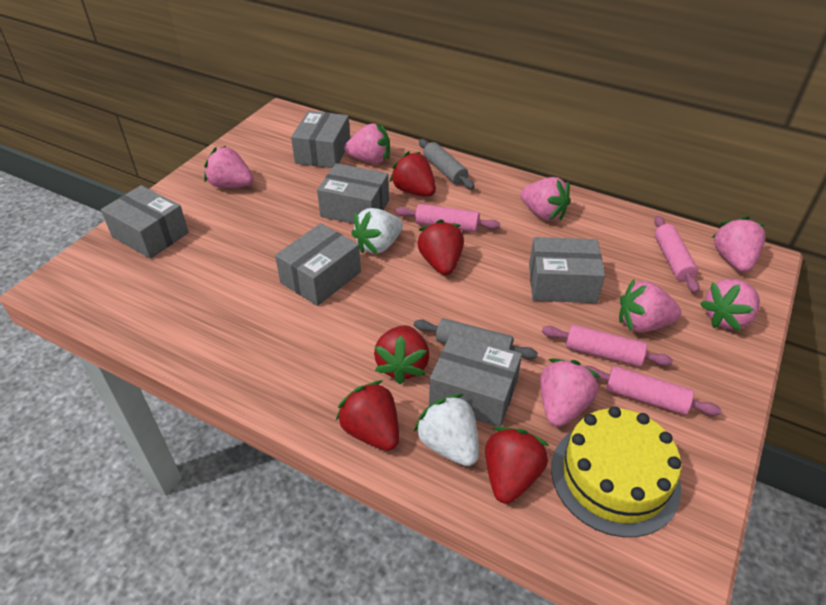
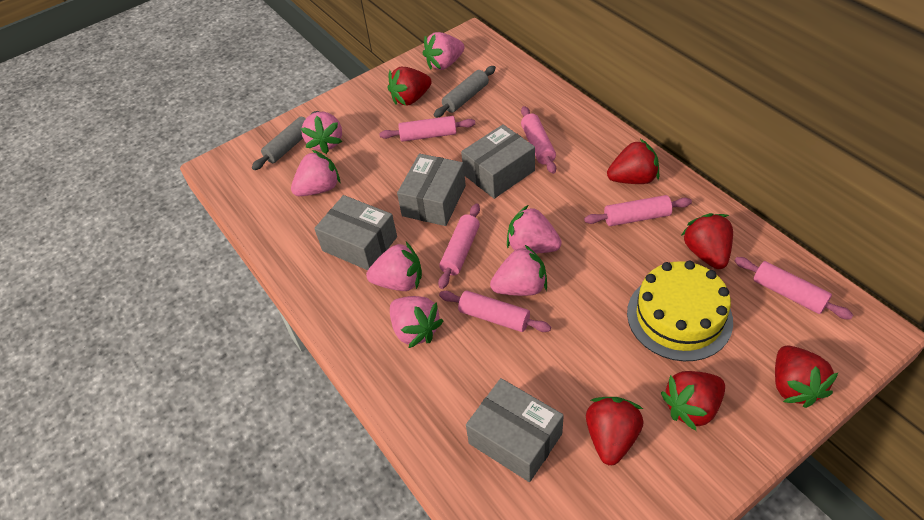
grey box: [101,185,189,259] [275,223,361,306] [291,111,350,168] [317,163,389,224] [429,333,522,427] [529,237,605,303] = 6 -> [314,195,397,270] [397,154,466,226] [461,124,535,199] [466,378,564,482] = 4
pink rolling pin: [395,204,500,232] [542,325,673,367] [584,366,721,416] [654,216,700,293] = 4 -> [379,116,475,142] [438,203,480,289] [439,291,551,332] [521,106,556,174] [584,195,692,226] [735,257,853,320] = 6
red strawberry: [336,380,399,451] [374,325,429,384] [390,151,436,197] [417,219,464,275] [485,427,549,504] = 5 -> [388,67,432,106] [586,397,644,465] [607,139,659,184] [661,371,725,431] [682,213,733,269] [775,346,838,408] = 6
white strawberry: [351,208,403,254] [414,394,479,466] = 2 -> none = 0

